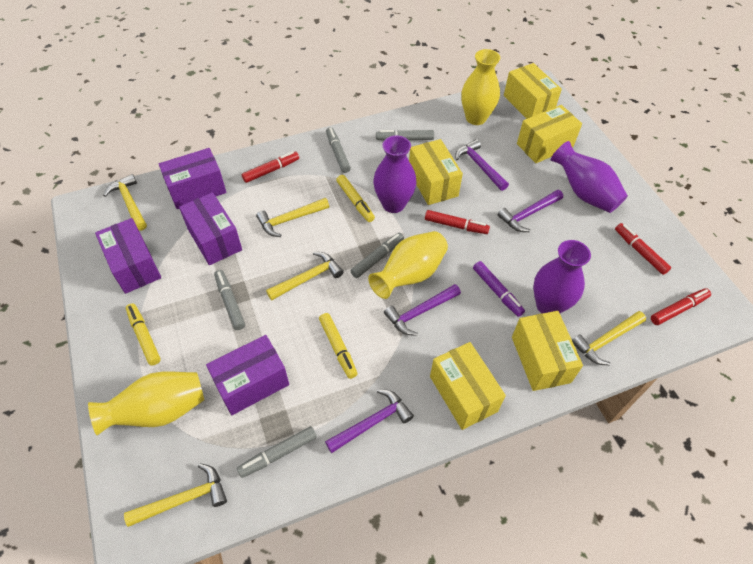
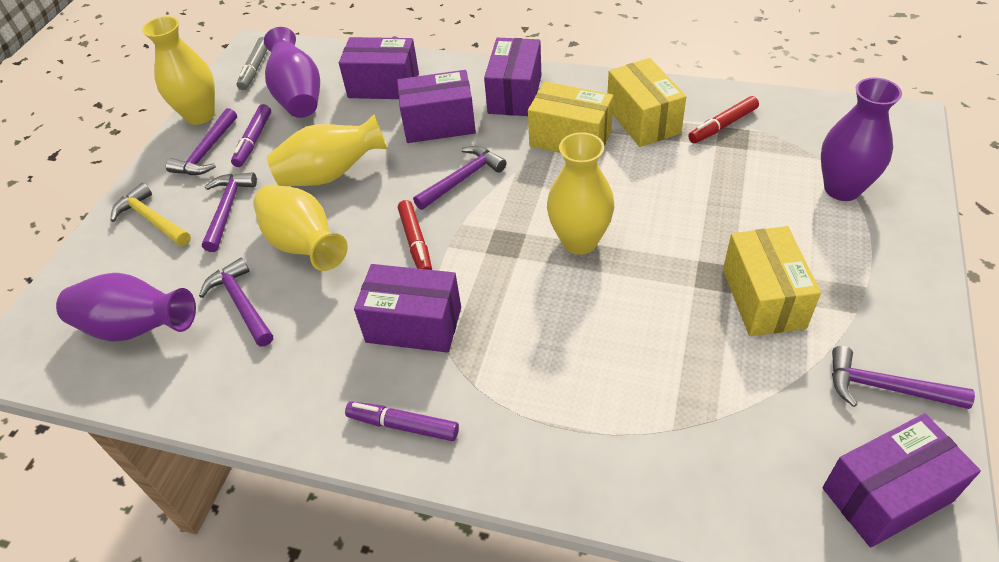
grey marker: [214,270,245,330] [237,426,317,478] [326,127,351,173] [351,233,404,278] [376,130,434,140] = 5 -> [237,37,268,90] = 1
purple box: [95,218,161,294] [159,148,226,209] [179,192,242,265] [206,335,289,415] = 4 -> [339,37,419,99] [354,264,461,353] [397,70,476,143] [484,38,541,116] [822,413,981,547] = 5
purple hammer: [325,389,414,453] [384,284,461,336] [455,139,509,191] [498,190,563,232] = 4 -> [166,108,237,175] [199,257,273,347] [202,172,257,252] [413,146,507,210] [832,346,975,409] = 5
purple marker: [473,261,525,317] = 1 -> [231,104,271,167] [345,401,459,441] = 2
red marker: [242,151,299,183] [425,210,490,234] [615,223,671,275] [651,288,711,325] = 4 -> [398,200,432,270] [688,96,759,143] = 2
yellow box: [409,139,463,205] [430,342,506,430] [504,63,562,119] [512,311,583,391] [517,105,582,163] = 5 -> [528,82,613,153] [608,58,686,147] [723,226,821,336] = 3
yellow hammer: [103,174,147,231] [124,463,227,527] [256,198,329,237] [266,252,344,301] [572,311,646,366] = 5 -> [110,183,191,246] = 1
yellow marker: [126,303,161,365] [319,313,358,379] [336,175,375,222] = 3 -> none = 0
yellow vase: [88,372,204,435] [368,231,448,299] [461,49,500,125] = 3 -> [142,16,215,125] [253,185,348,271] [267,114,388,186] [547,132,614,255] = 4

